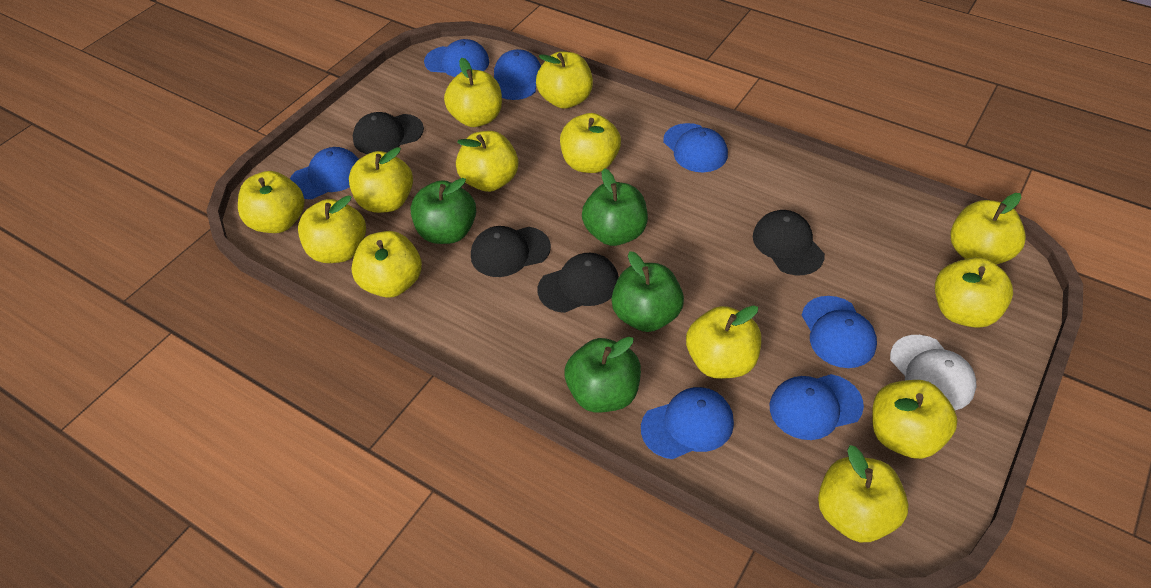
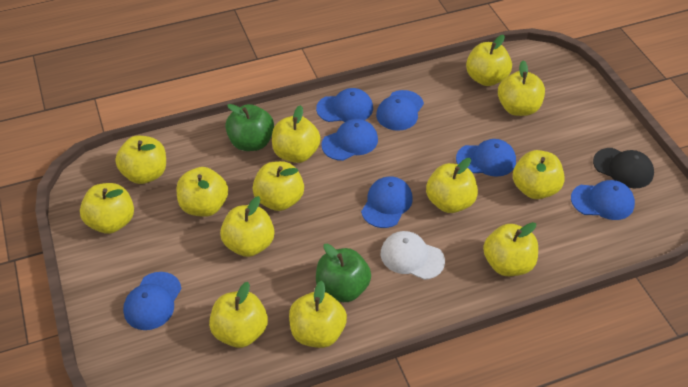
black cap: [353,112,424,154] [471,226,551,277] [538,253,619,313] [753,210,825,275] = 4 -> [593,148,654,188] = 1
green apple: [410,178,476,244] [565,337,641,412] [582,168,648,246] [611,251,684,332] = 4 -> [225,104,274,151] [316,244,371,302] = 2

